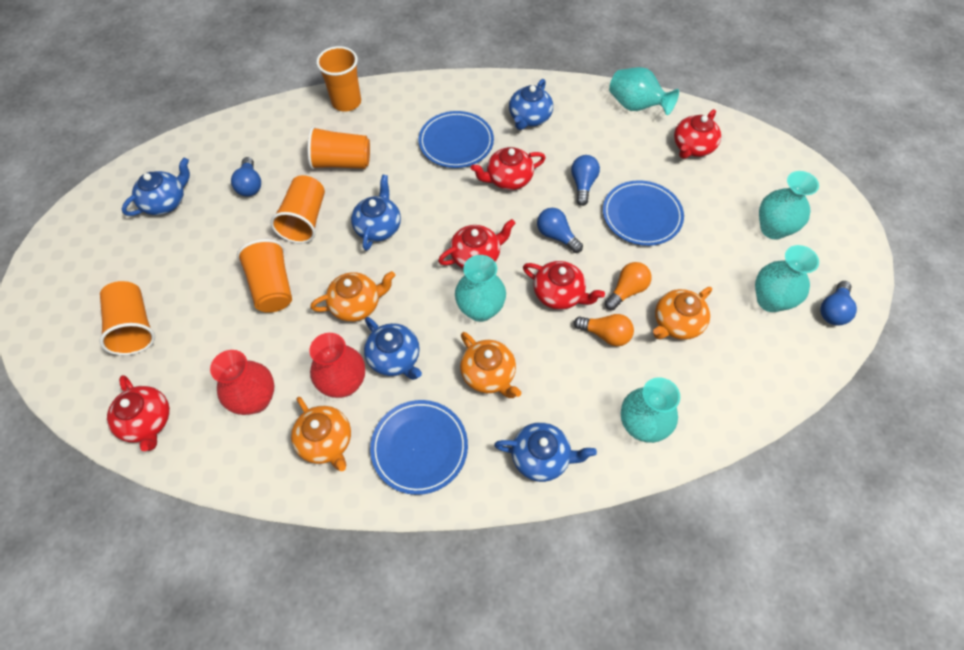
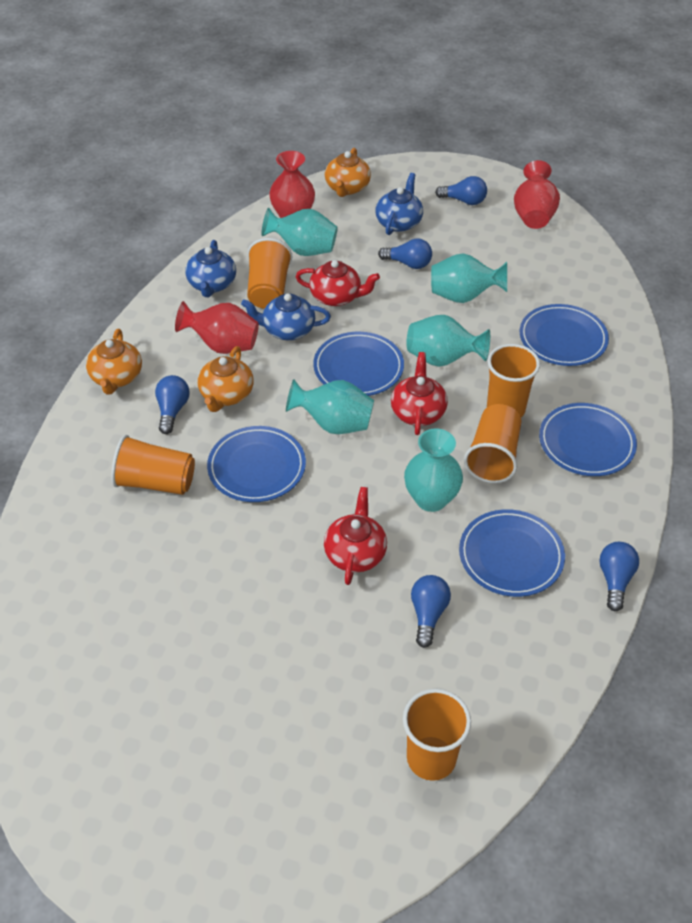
blue light bulb: [231,157,261,197] [537,208,583,253] [571,155,600,206] [820,281,857,326] = 4 -> [155,375,190,434] [378,238,432,269] [411,575,451,648] [435,176,487,205] [599,542,639,611] = 5
blue plate: [370,400,468,495] [419,111,494,168] [603,180,684,246] = 3 -> [207,426,306,502] [313,332,404,396] [459,509,565,597] [520,304,609,366] [539,403,637,476] = 5
blue teapot: [122,157,190,216] [351,175,401,251] [364,317,422,380] [494,422,597,482] [509,79,553,130] = 5 -> [185,240,236,297] [241,293,331,340] [375,173,423,235] = 3
orange light bulb: [574,314,634,346] [605,262,652,310] = 2 -> none = 0
orange teapot: [291,397,351,471] [310,271,395,322] [460,332,521,398] [653,287,712,340] = 4 -> [86,329,142,394] [198,346,254,412] [325,148,371,197] = 3
red teapot: [107,375,170,451] [438,219,516,269] [471,147,546,190] [523,261,605,310] [674,109,721,159] = 5 -> [296,260,380,306] [324,487,387,585] [391,352,448,435] = 3
red vase: [210,350,275,415] [310,333,365,398] = 2 -> [175,301,259,354] [269,151,315,218] [514,160,560,229] = 3

